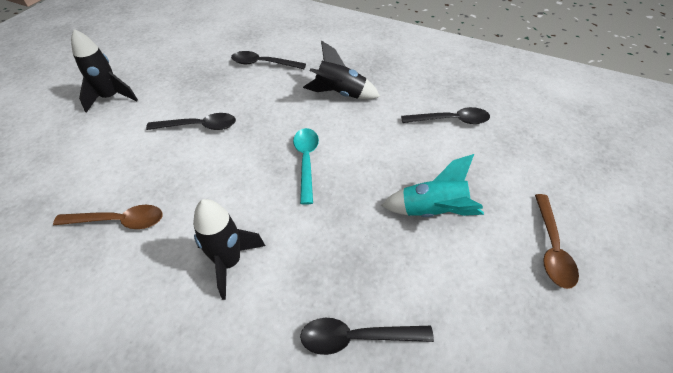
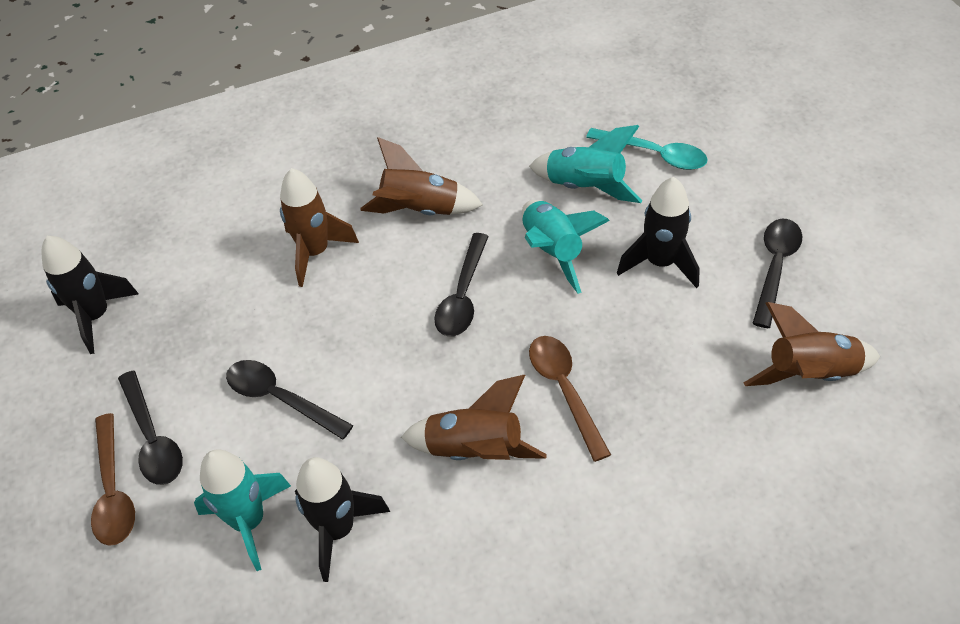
brown rocket: none = 0 -> [280,168,359,287] [360,137,483,215] [401,375,547,460] [744,302,880,386] = 4
turquoise rocket: [381,154,484,217] = 1 -> [194,449,291,571] [522,200,610,294] [529,125,642,203] = 3

